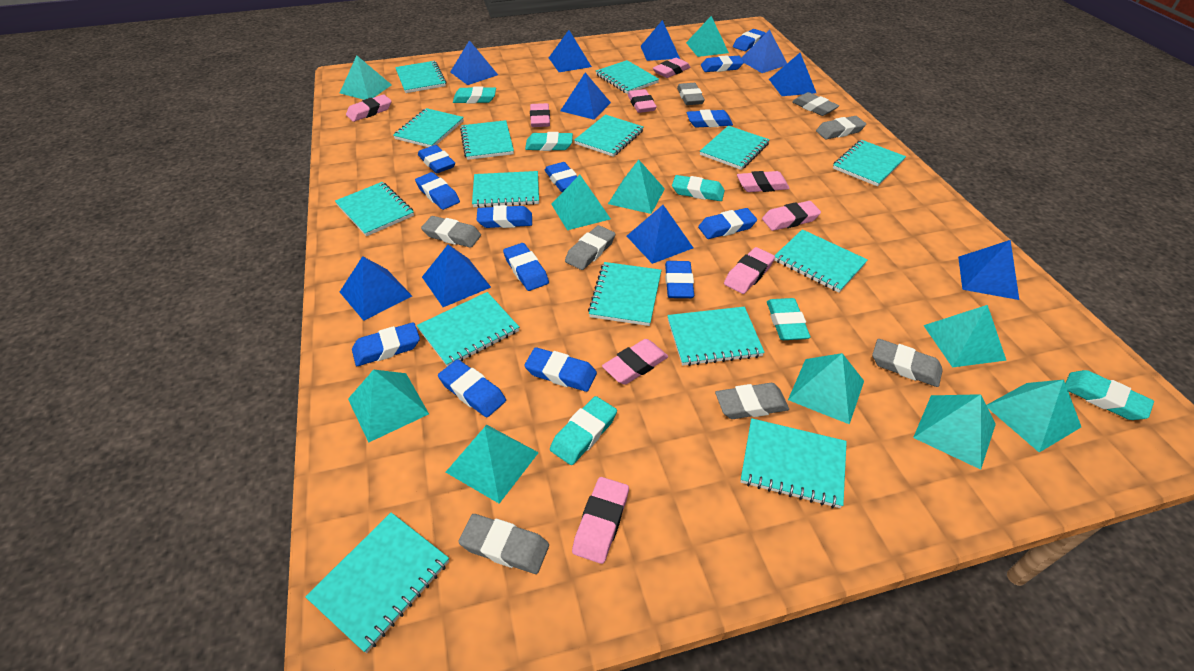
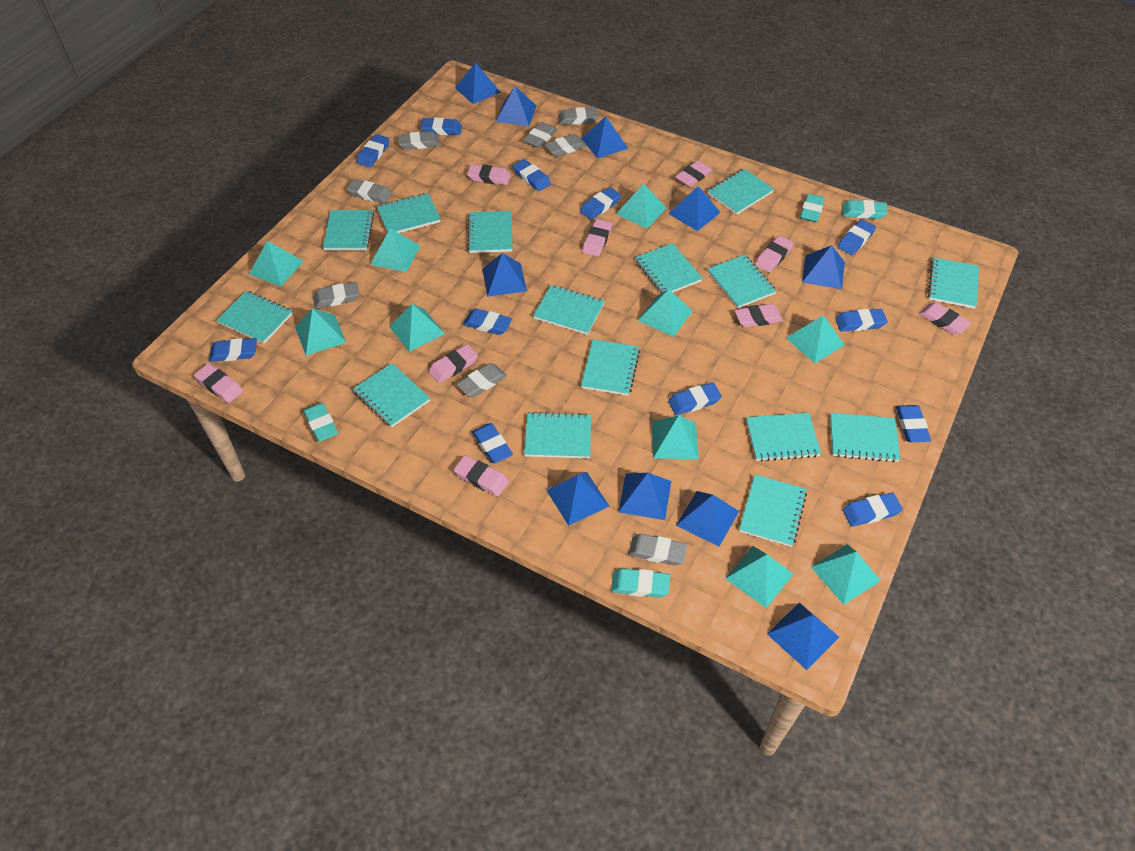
blue eraser: [352,322,420,366] [415,172,460,210] [418,145,455,173] [438,359,506,417] [477,205,532,228] [503,243,549,291] [524,347,597,392] [545,162,577,192] [665,261,694,298] [686,109,733,127] [698,208,757,239] [701,55,744,72] [733,29,766,51] = 13 -> [209,338,257,362] [357,134,389,167] [421,118,462,135] [463,309,512,335] [472,423,513,463] [512,159,551,191] [580,187,621,220] [668,383,722,415] [835,309,887,332] [838,220,876,255] [843,493,903,527] [896,405,931,442] = 12
turquoise eraser: [453,86,496,104] [525,132,573,151] [550,396,617,465] [672,175,725,201] [767,298,810,340] [1065,370,1154,420] = 6 -> [303,403,338,442] [611,568,670,598] [800,194,825,222] [842,200,888,219] = 4

